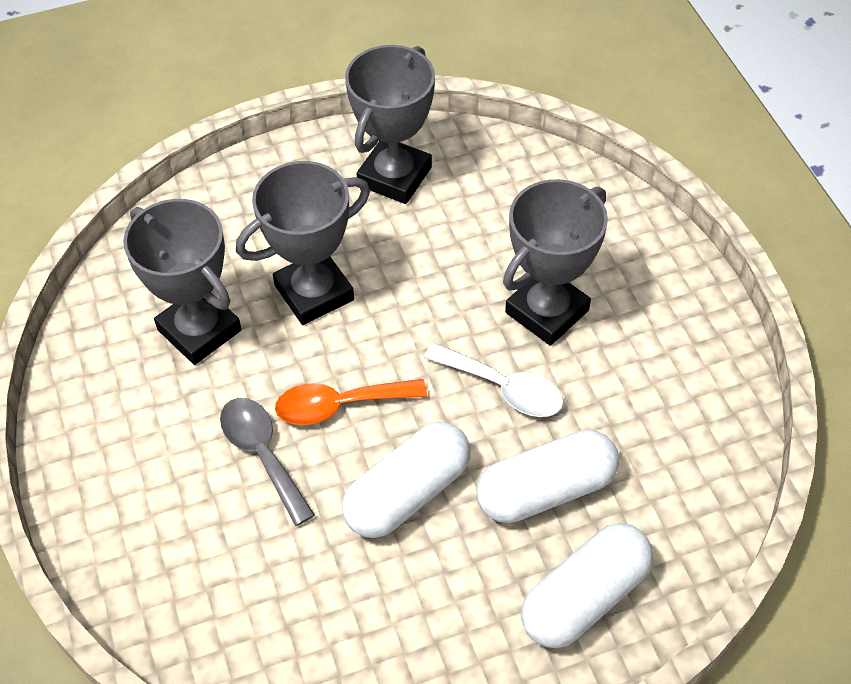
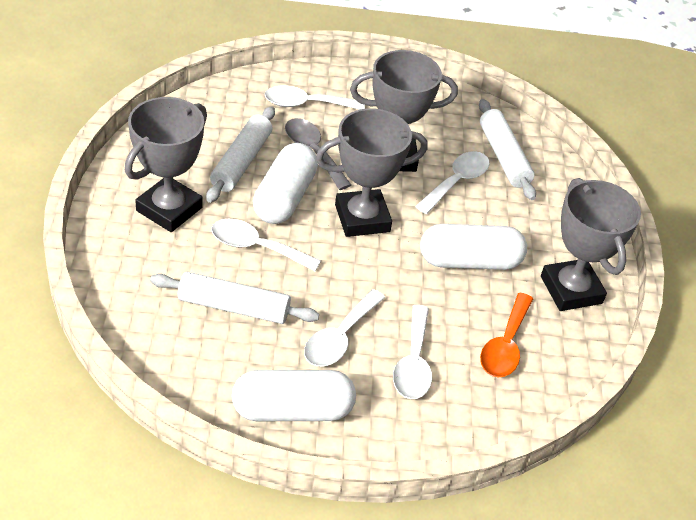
white rolling pin: none = 0 -> [150,272,319,324] [206,106,275,203] [479,99,536,200] = 3
white spoon: [424,343,563,417] = 1 -> [211,219,321,271] [265,86,365,110] [304,289,385,367] [393,305,432,399] [415,151,489,214] = 5

